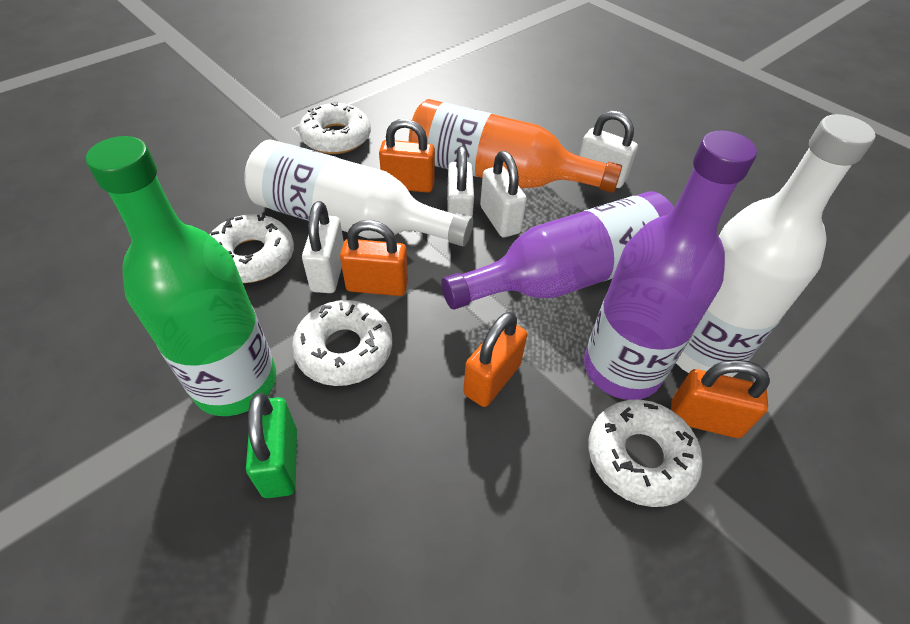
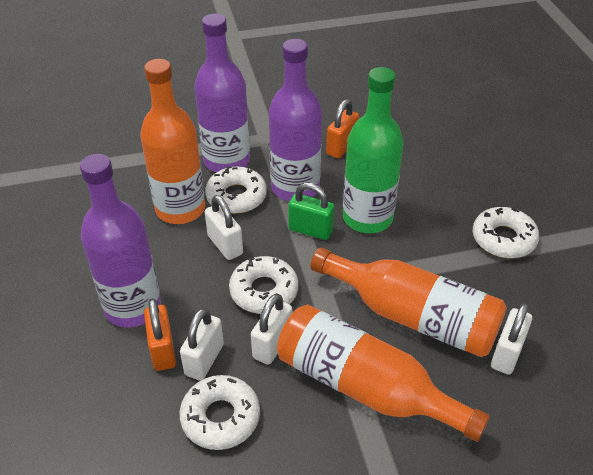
orange bottle: [409,99,622,193] = 1 -> [140,59,205,224] [277,305,490,442] [311,247,507,357] = 3
orange padlock: [340,220,408,296] [379,119,435,193] [463,312,527,407] [671,360,770,438] = 4 -> [144,298,176,371] [326,99,359,159] = 2
purple bottle: [441,191,674,310] [584,130,757,400] = 2 -> [80,154,161,328] [194,14,250,173] [269,39,322,201] = 3
white bottle: [244,139,473,246] [676,114,875,377] = 2 -> none = 0

